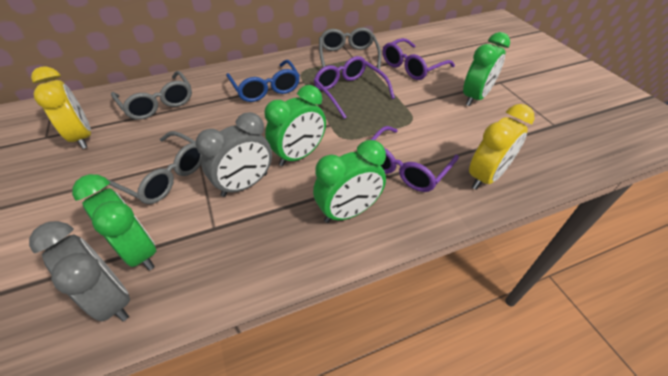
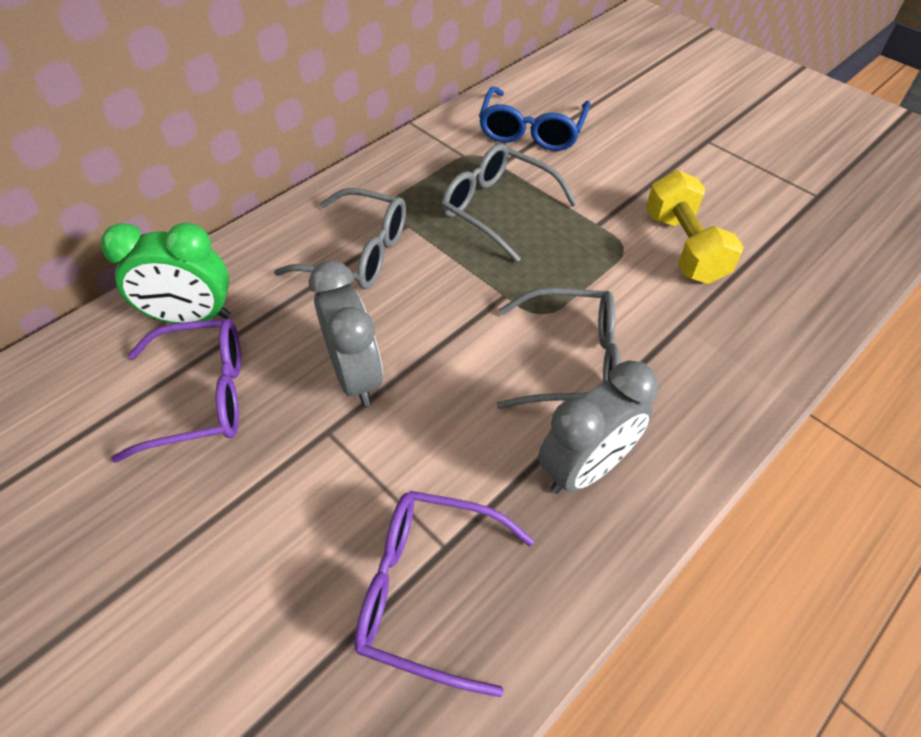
green clock: [72,174,156,270] [265,85,326,166] [313,140,386,223] [463,32,510,106] = 4 -> [101,223,230,324] = 1
purple glasses: [314,56,395,119] [371,126,459,192] [383,38,455,80] = 3 -> [111,319,241,463] [354,491,534,697] = 2
yellow clock: [31,66,91,149] [469,104,534,190] = 2 -> none = 0
yellow dumbbell: none = 0 -> [646,170,744,284] = 1

